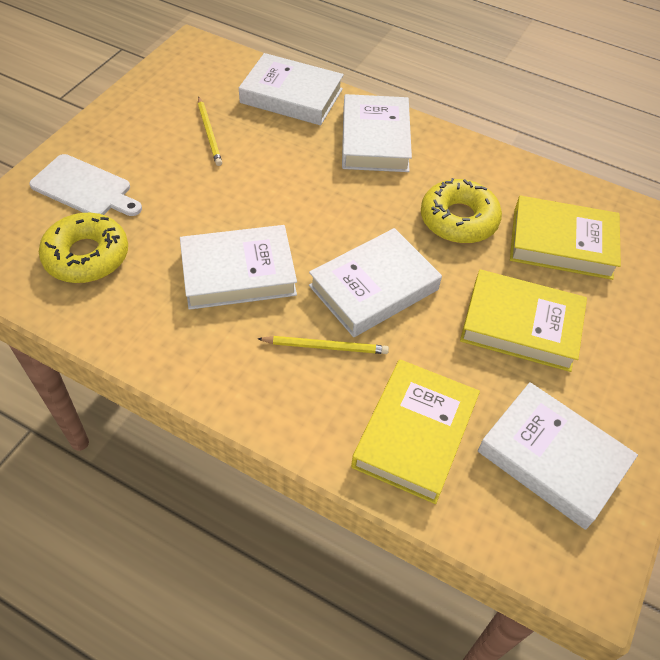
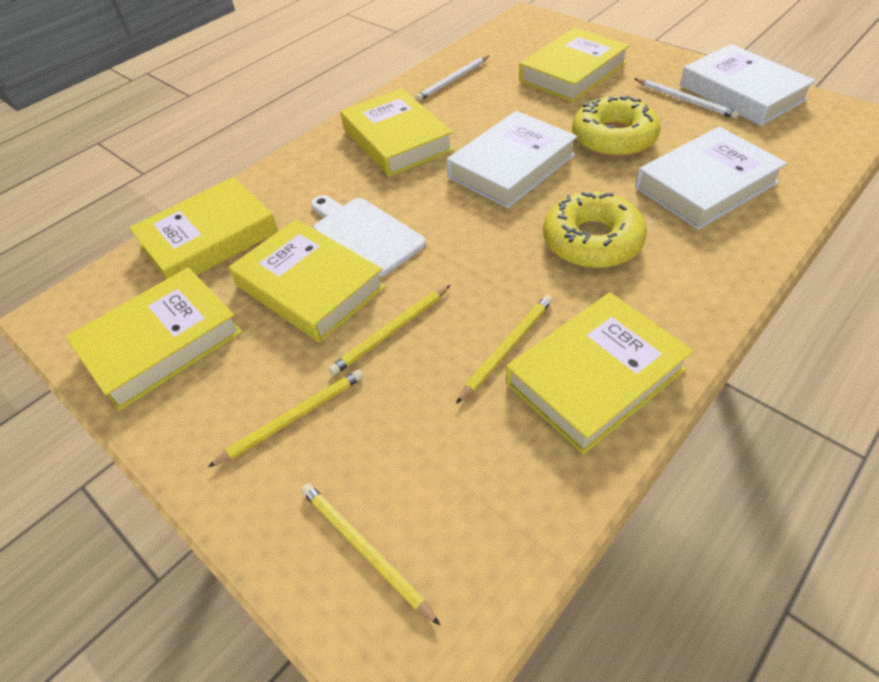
white book: [180,225,297,310] [239,53,344,125] [309,228,442,337] [342,94,412,172] [478,382,638,530] = 5 -> [447,111,577,208] [635,127,787,230] [680,44,816,126] = 3
white pencil: none = 0 -> [416,55,489,101] [634,78,739,119] = 2
yellow book: [351,359,480,504] [460,269,587,372] [510,196,621,280] = 3 -> [66,267,242,411] [129,177,278,279] [229,219,386,343] [340,88,454,177] [506,292,694,454] [519,28,630,102] = 6
yellow pencil: [198,96,222,166] [257,336,389,354] = 2 -> [208,369,364,467] [301,483,440,625] [329,285,450,375] [456,295,553,404] = 4

